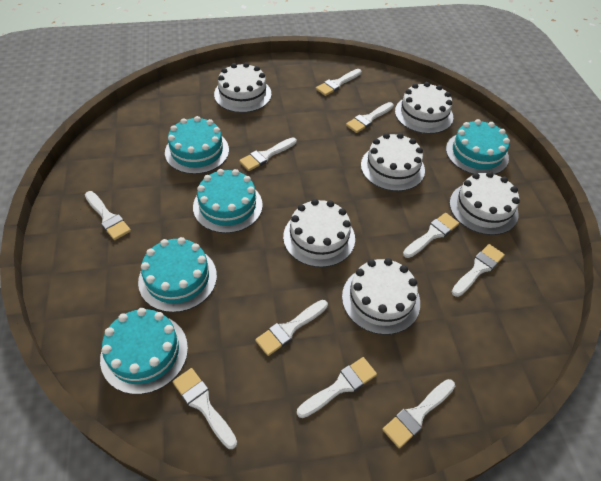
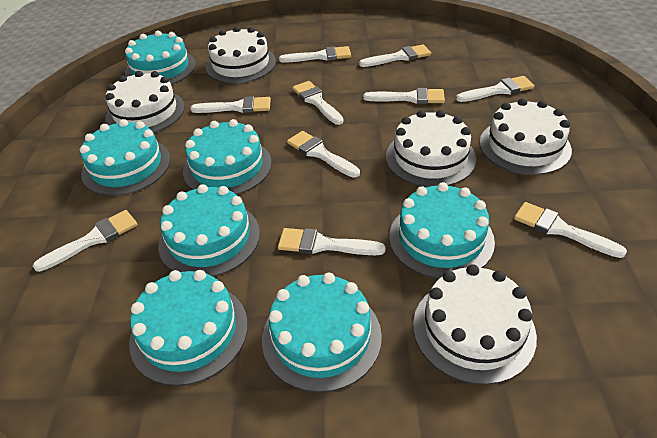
turquoise cake: [100,308,188,394] [138,237,217,312] [165,116,229,174] [193,169,263,233] [446,119,510,175] = 5 -> [80,119,170,196] [125,31,196,84] [129,270,248,386] [158,184,260,277] [183,119,272,195] [262,273,382,392] [389,182,495,279] = 7
white cake: [214,62,271,113] [283,199,355,267] [342,258,420,335] [361,133,425,191] [395,82,453,134] [449,172,520,235] = 6 -> [106,71,185,133] [206,26,276,83] [386,110,476,187] [413,264,537,385] [480,98,572,175] = 5

